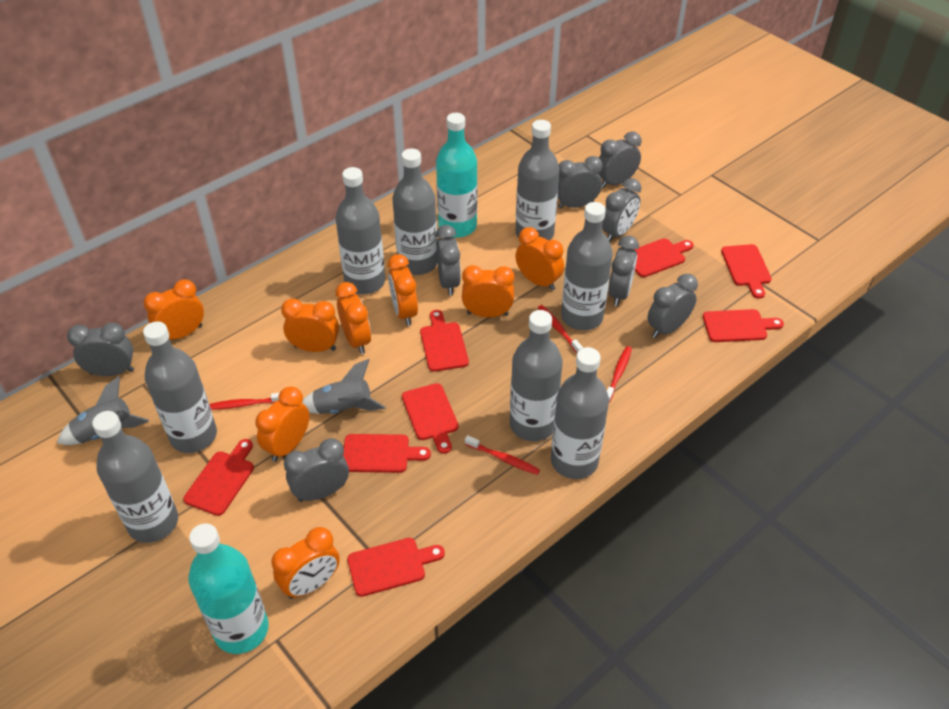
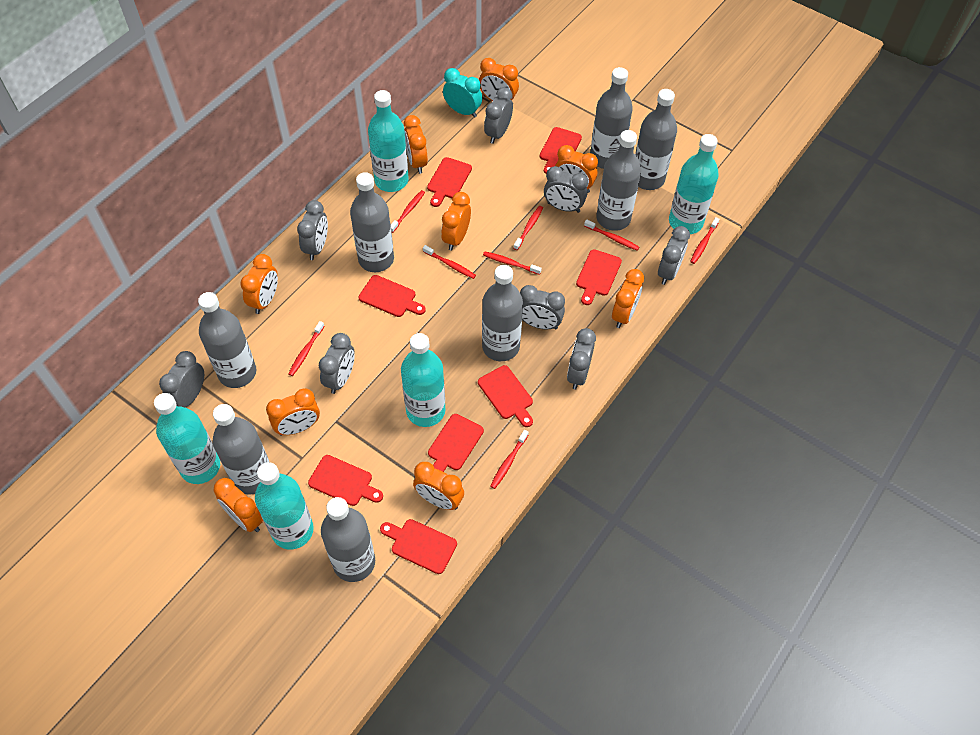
grey rocket: [57,376,149,445] [303,359,385,414] = 2 -> none = 0
orange clock: [144,279,204,340] [255,386,309,462] [272,527,340,599] [281,298,339,352] [336,282,371,354] [388,254,418,326] [462,265,514,317] [515,227,564,290] = 8 -> [214,478,263,532] [240,254,278,314] [266,388,320,435] [404,115,428,174] [413,462,464,510] [441,192,471,251] [479,58,519,101] [555,145,598,193] [612,269,644,328] = 9
red toothbrush: [209,393,280,410] [465,435,540,475] [538,305,583,353] [607,346,632,402] = 4 -> [288,321,324,376] [391,190,425,233] [423,245,476,279] [483,251,542,275] [490,430,528,489] [514,206,543,250] [584,219,639,251] [690,217,719,264] = 8
turquoise bottle: [188,523,269,654] [436,113,477,238] = 2 -> [154,393,220,484] [255,462,314,549] [368,90,409,192] [401,333,445,427] [669,134,719,234] = 5
turquoise clock: none = 0 -> [443,68,482,118] = 1

